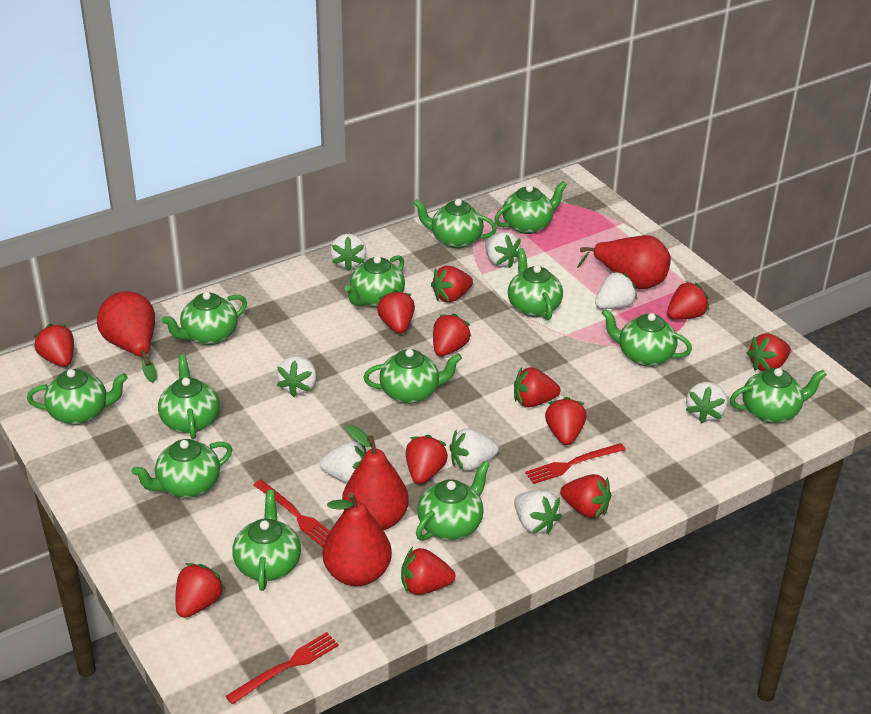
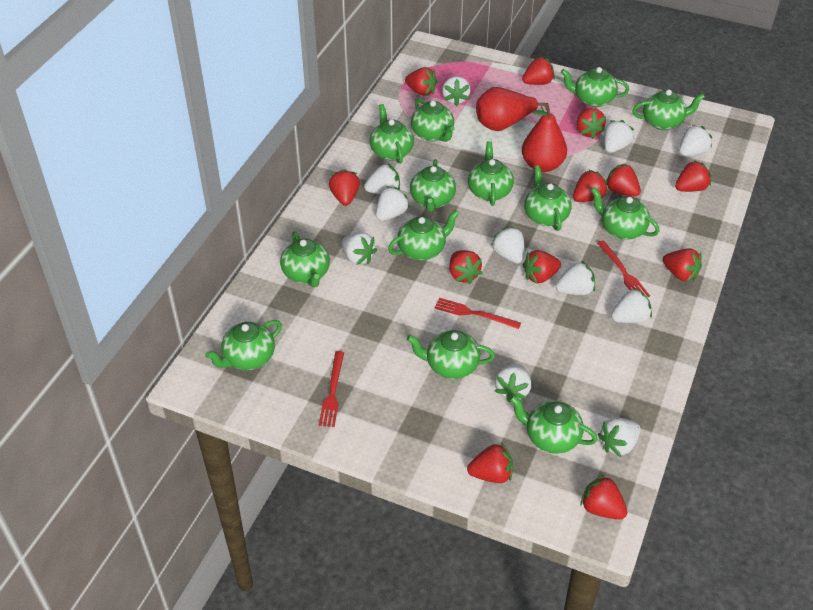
red pear: [97,291,156,383] [322,492,392,586] [342,425,409,531] [577,235,671,289] = 4 -> [476,87,549,131] [522,105,567,172] = 2
white strawberry: [277,356,316,397] [319,441,366,483] [330,234,366,271] [449,428,499,471] [485,232,521,268] [514,490,562,534] [595,271,637,309] [686,382,727,423] = 8 -> [341,233,377,265] [364,163,400,194] [376,186,410,221] [442,76,471,106] [491,227,525,264] [495,364,531,402] [556,261,595,295] [598,418,641,457] [604,120,634,153] [611,287,652,323] [679,125,712,156] = 11

